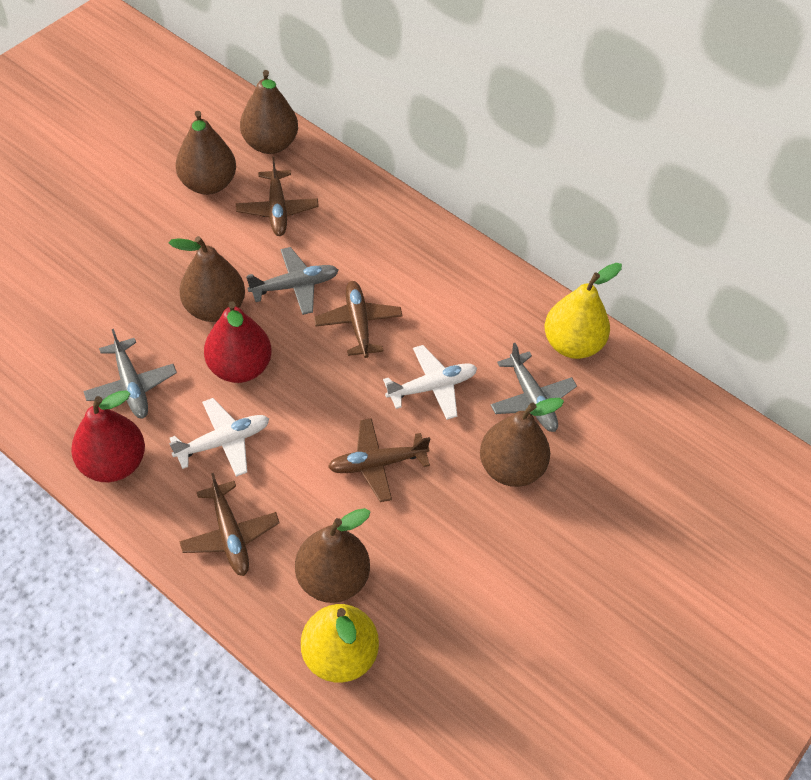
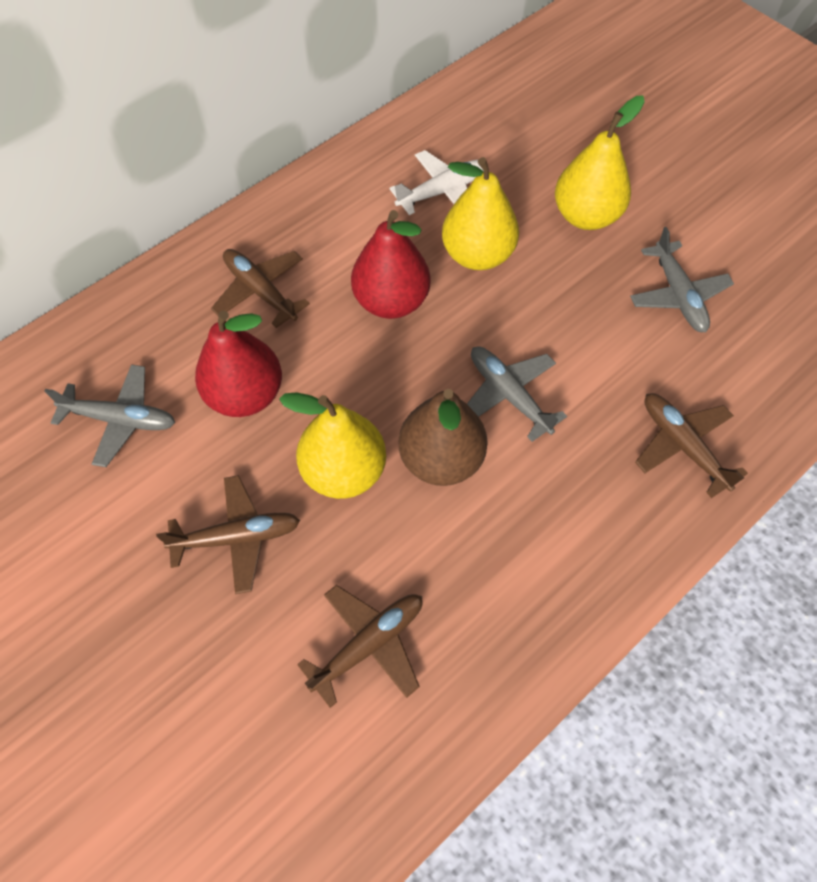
brown pear: [169,236,245,322] [176,111,236,195] [240,70,298,154] [295,508,371,603] [480,398,564,487] = 5 -> [399,389,488,486] = 1
white plane: [169,398,269,477] [383,345,477,420] = 2 -> [389,150,484,215] = 1
yellow pear: [301,604,379,683] [545,263,622,359] = 2 -> [279,392,386,499] [442,157,519,270] [555,96,645,230] = 3

